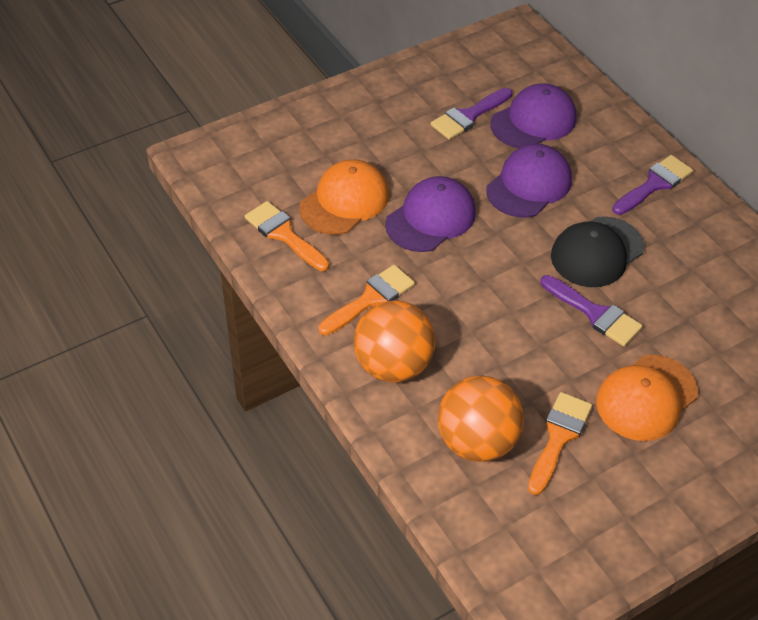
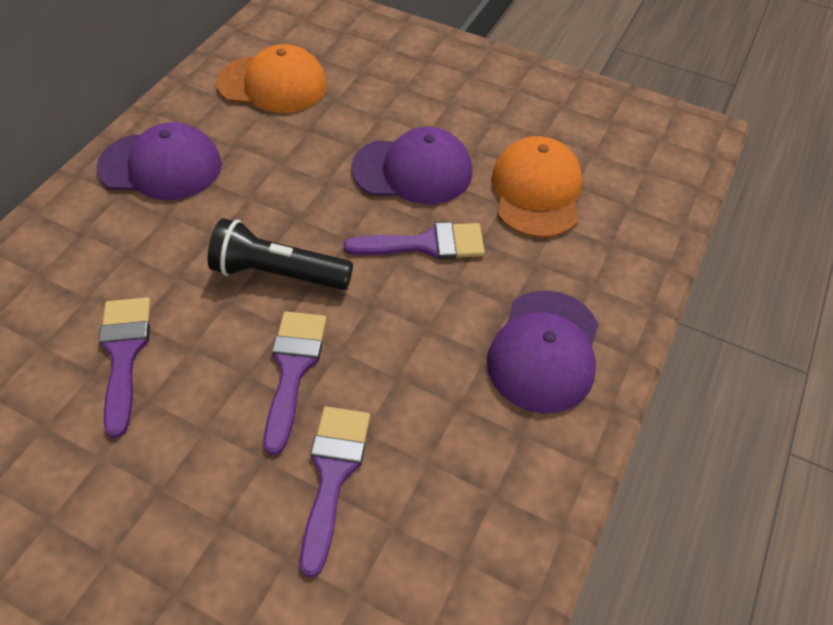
black cap: [551,216,644,287] = 1 -> none = 0
black flashlight: none = 0 -> [208,218,353,290] = 1
orange ball: [354,300,436,383] [438,376,524,462] = 2 -> none = 0
orange brush: [245,201,329,271] [319,265,415,335] [528,392,592,495] = 3 -> none = 0
purple brush: [431,88,512,140] [540,275,643,346] [612,155,693,215] = 3 -> [99,297,151,438] [264,311,327,455] [300,406,370,578] [344,222,485,260] = 4

